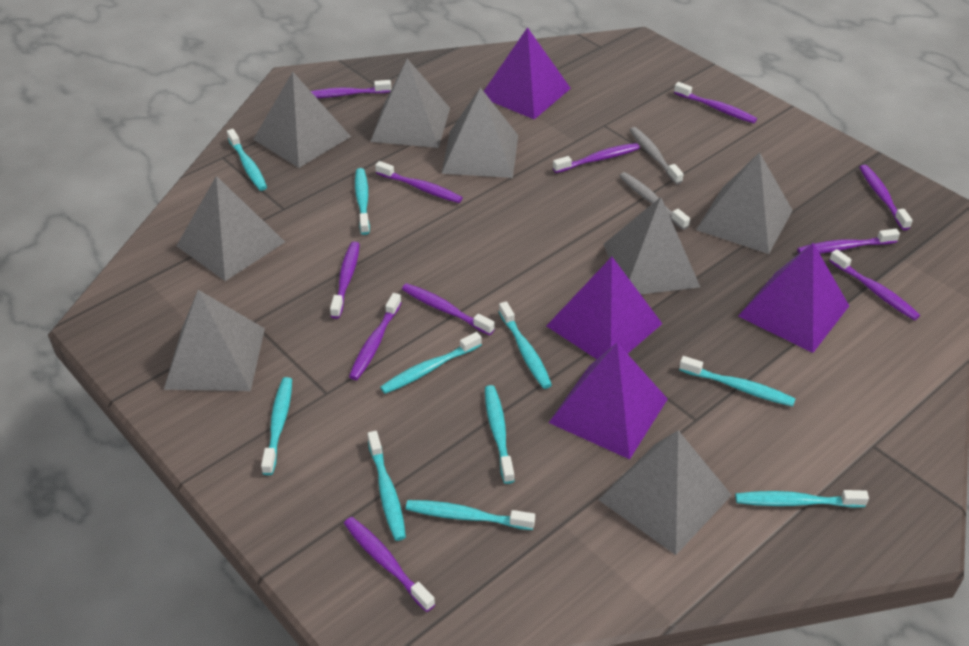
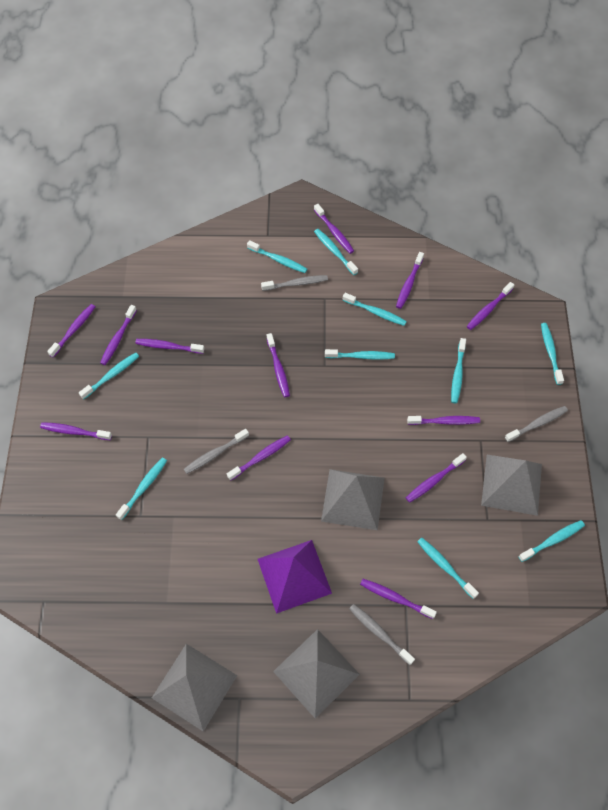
grey pyramid: [164,290,265,391] [177,176,285,281] [253,72,351,168] [370,59,450,148] [441,87,518,178] [598,430,731,555] [604,197,700,294] [696,152,793,254] = 8 -> [152,644,237,731] [273,629,360,719] [321,469,385,530] [481,455,542,516] = 4
grey toothbrush: [619,172,690,230] [630,127,684,184] = 2 -> [184,429,249,474] [261,275,328,291] [349,604,415,665] [505,406,568,442] = 4
purple pyramid: [484,27,571,120] [547,257,662,359] [549,343,668,459] [738,243,849,353] = 4 -> [258,540,332,614] = 1
purple toothbrush: [311,80,391,98] [330,242,360,319] [344,517,435,612] [349,293,402,380] [375,161,463,203] [402,283,495,335] [553,143,640,173] [674,82,757,123] [797,229,900,254] [829,249,920,320] [859,165,913,230] = 11 -> [40,422,112,440] [47,304,95,358] [100,305,137,365] [135,339,204,354] [227,435,291,481] [267,333,290,397] [314,204,354,254] [360,579,437,619] [396,252,424,309] [406,453,467,503] [407,416,480,425] [467,282,514,330] = 12

